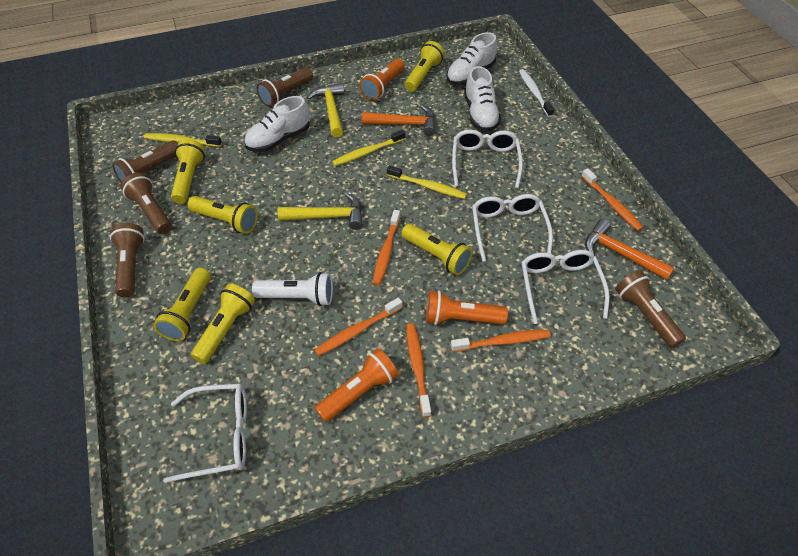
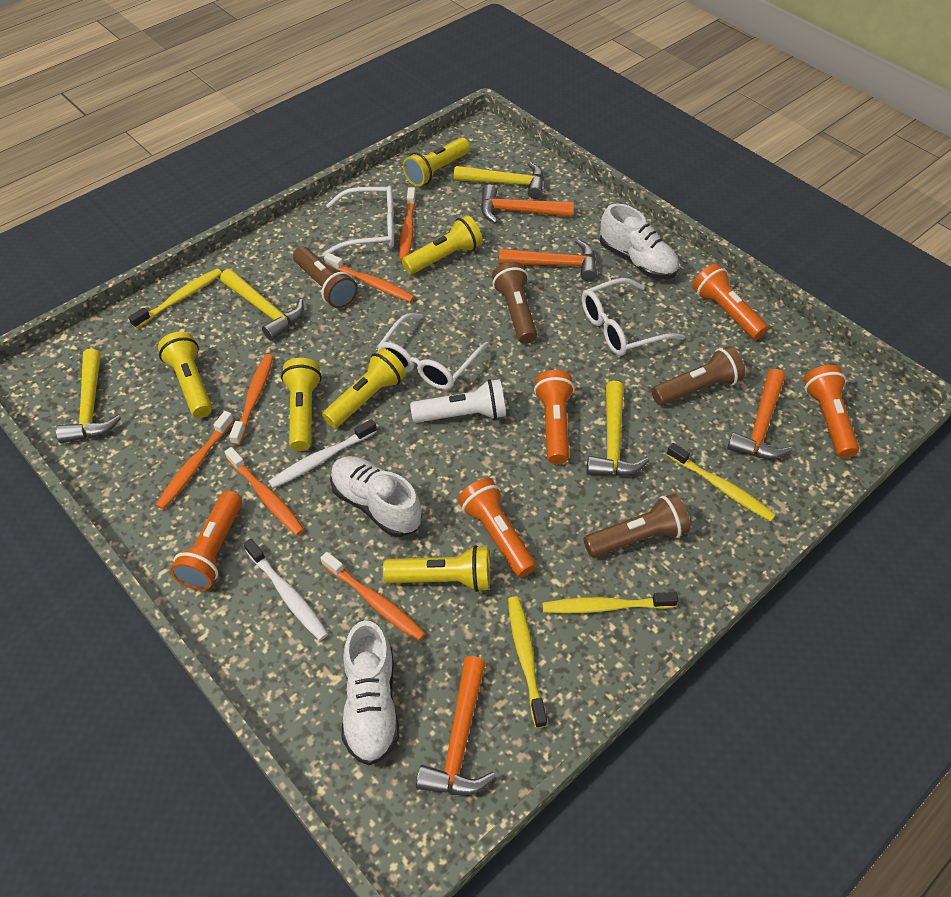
brown flashlight: [110,223,145,297] [112,140,178,182] [121,173,172,234] [257,68,313,107] [615,271,686,348] = 5 -> [293,247,358,308] [492,262,537,344] [584,494,690,558] [652,346,745,405] = 4
orange flashlight: [315,348,398,422] [359,59,405,101] [426,290,508,325] = 3 -> [170,491,242,590] [458,478,536,578] [534,370,575,464] [692,263,768,340] [804,365,859,458] = 5
orange hammer: [362,105,436,136] [585,219,675,280] = 2 -> [416,656,496,795] [481,184,574,224] [499,239,597,281] [727,369,792,459] = 4
orange toothbrush: [314,298,402,356] [373,210,400,285] [406,323,431,417] [451,330,551,352] [581,168,643,231] = 5 -> [156,411,234,509] [225,447,304,536] [229,354,273,445] [321,552,426,641] [324,253,415,302] [399,187,416,261] = 6
white glasses: [163,384,247,483] [452,129,523,188] [472,194,553,262] [521,250,610,324] = 4 -> [324,186,394,255] [377,313,489,390] [582,278,685,356] = 3
white toothbrush: [519,69,555,117] = 1 -> [244,539,328,641] [268,419,377,488] = 2
yellow hammer: [278,193,363,230] [307,83,344,137] = 2 -> [56,349,121,443] [220,269,304,341] [454,162,544,199] [587,381,649,476] = 4
yellow toothbrush: [144,133,222,147] [332,130,406,166] [387,165,467,199] = 3 -> [128,269,222,329] [508,596,547,728] [542,592,678,614] [666,443,776,522] = 4

